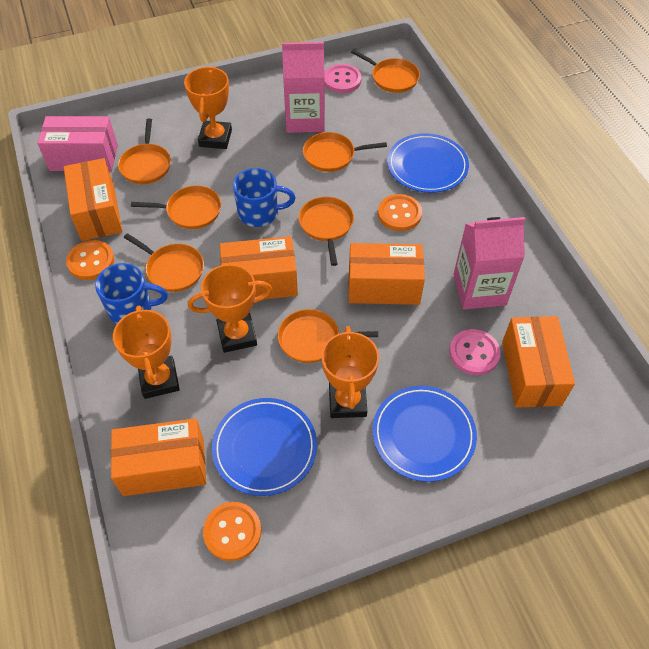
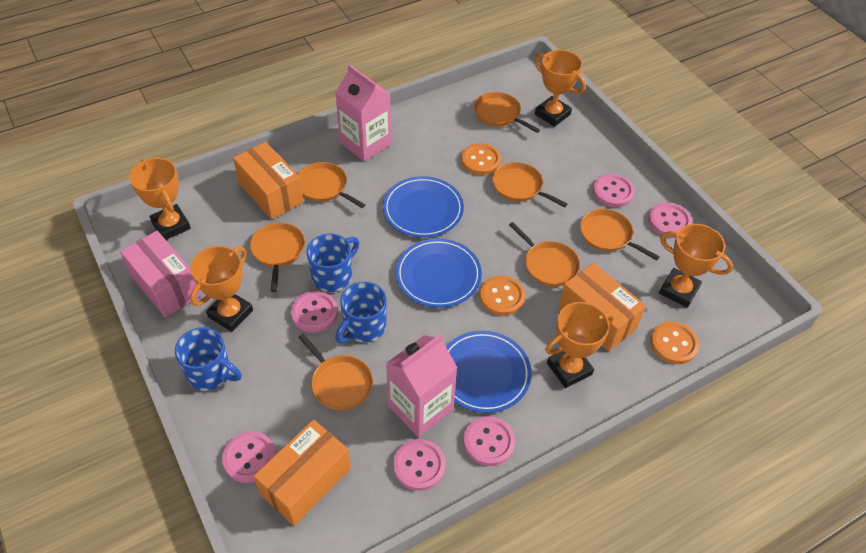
blue mug: [95,263,168,324] [233,168,295,227] = 2 -> [175,327,242,391] [307,234,359,292] [335,282,387,343] = 3
orange box: [64,158,122,241] [111,418,206,496] [220,236,298,299] [349,243,425,305] [502,316,575,408] = 5 -> [233,142,304,220] [254,420,351,526] [558,263,646,351] = 3
orange trophy: [113,306,180,399] [184,66,232,149] [188,264,272,353] [321,326,379,418] = 4 -> [129,158,191,240] [190,246,253,332] [535,50,586,127] [545,302,614,388] [659,224,733,308] = 5
pink button: [324,64,362,93] [449,329,501,375] = 2 -> [222,432,276,483] [291,291,338,333] [393,439,445,491] [464,416,515,466] [593,174,635,207] [648,203,692,238] = 6

